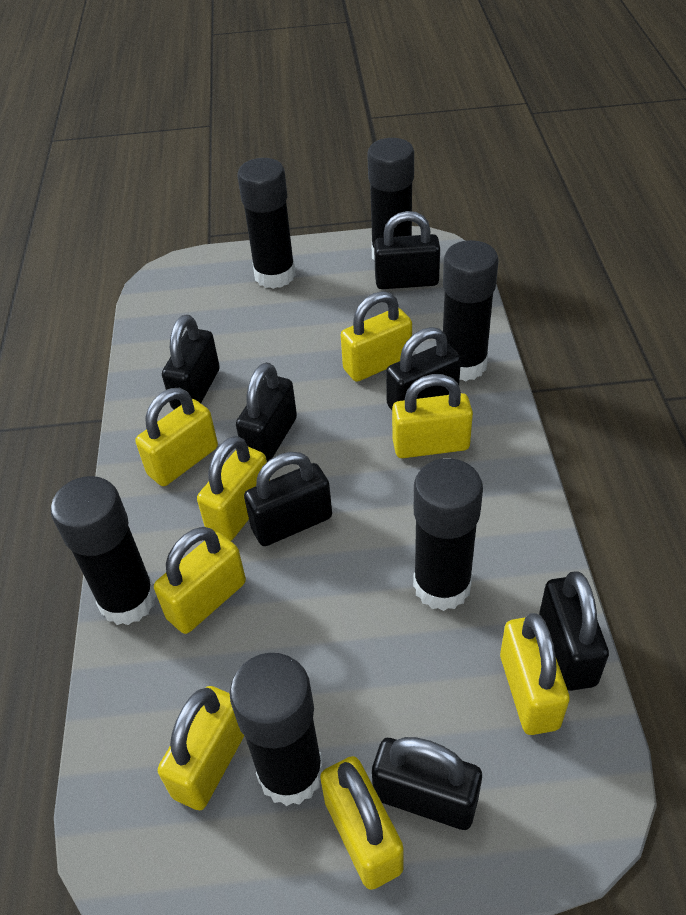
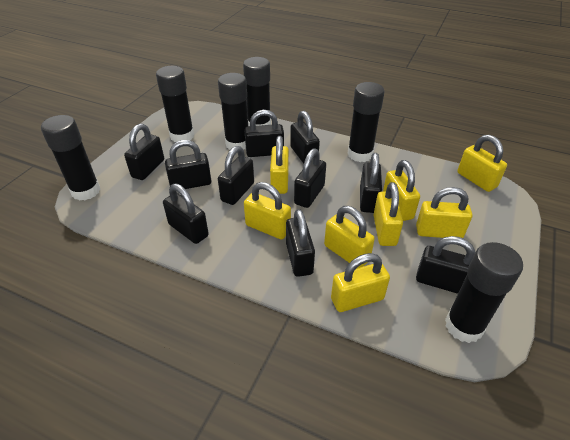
black padlock: [162,314,220,410] [236,362,297,462] [244,452,332,546] [372,737,482,830] [374,211,440,289] [386,327,461,410] [539,571,609,691] = 7 -> [124,124,164,180] [163,183,209,244] [165,140,211,189] [218,146,254,205] [244,110,284,157] [286,209,315,277] [290,111,320,164] [294,148,326,208] [360,153,382,213] [416,236,475,294] = 10

